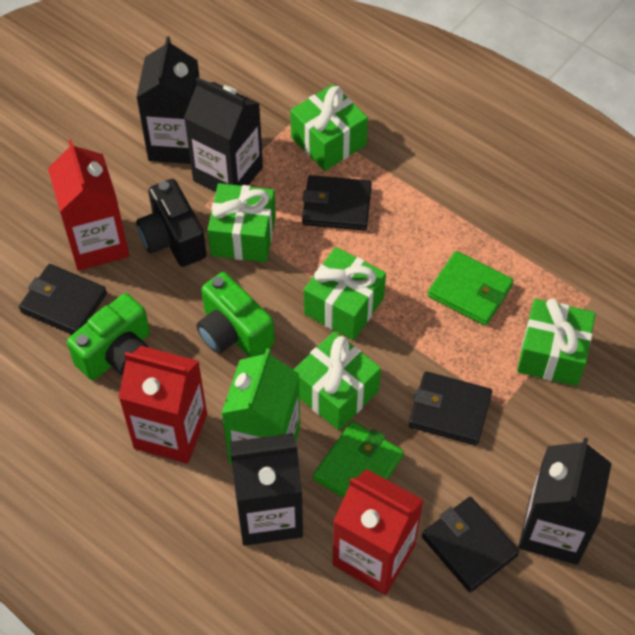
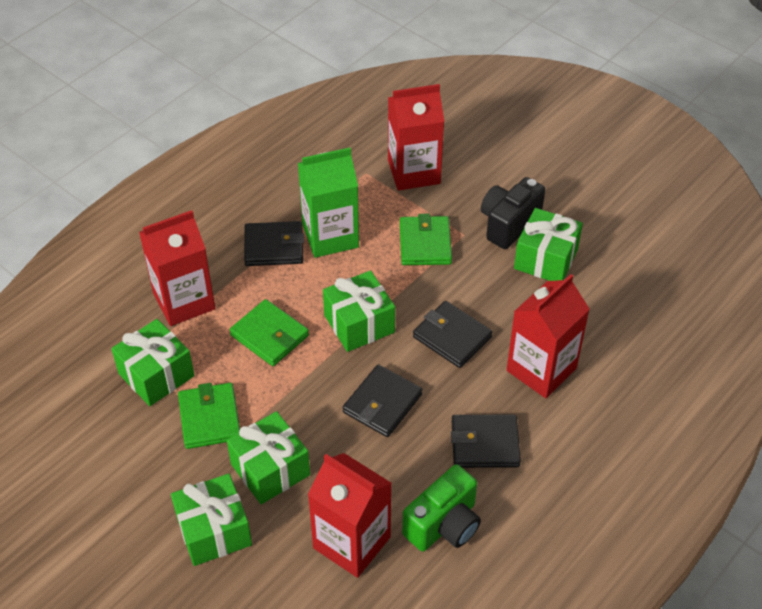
black carton: [136,36,199,164] [184,77,263,192] [229,433,303,546] [518,438,612,565] = 4 -> none = 0
green camera: [67,293,150,380] [197,272,275,358] = 2 -> [402,464,481,551] = 1
green wallet: [313,421,404,498] [428,251,514,326] = 2 -> [178,383,240,449] [230,299,309,366] [400,214,452,265] = 3
red carton: [48,140,129,271] [119,346,207,464] [333,469,424,595] = 3 -> [139,210,215,326] [308,453,392,578] [388,84,445,191] [507,274,590,398] = 4

